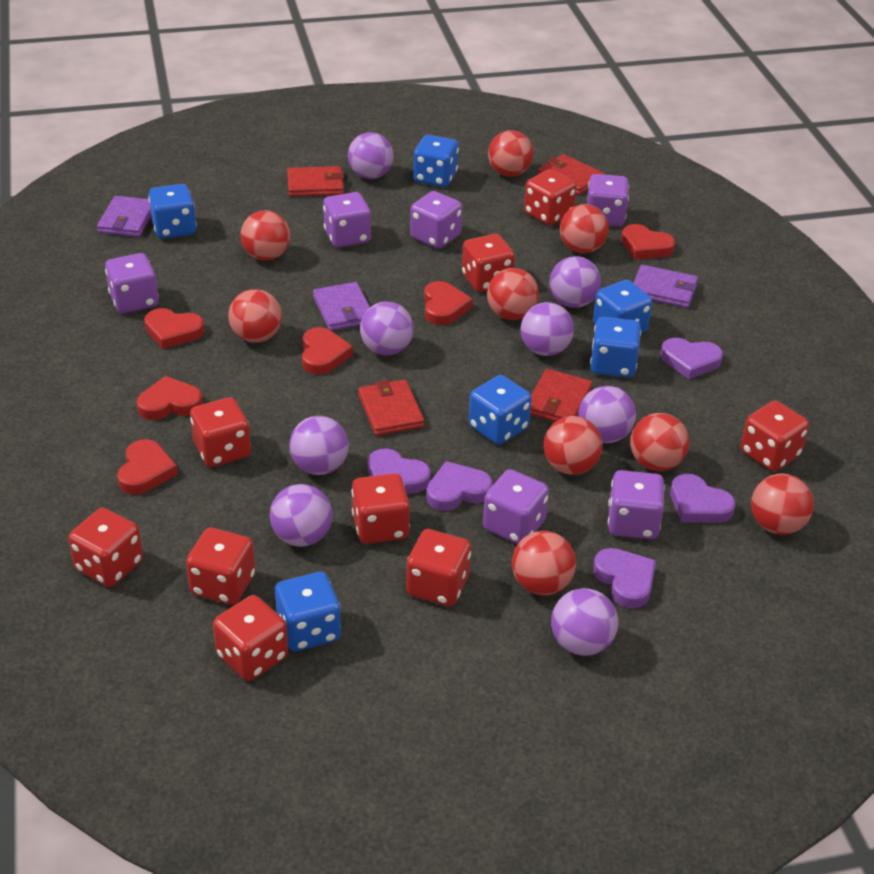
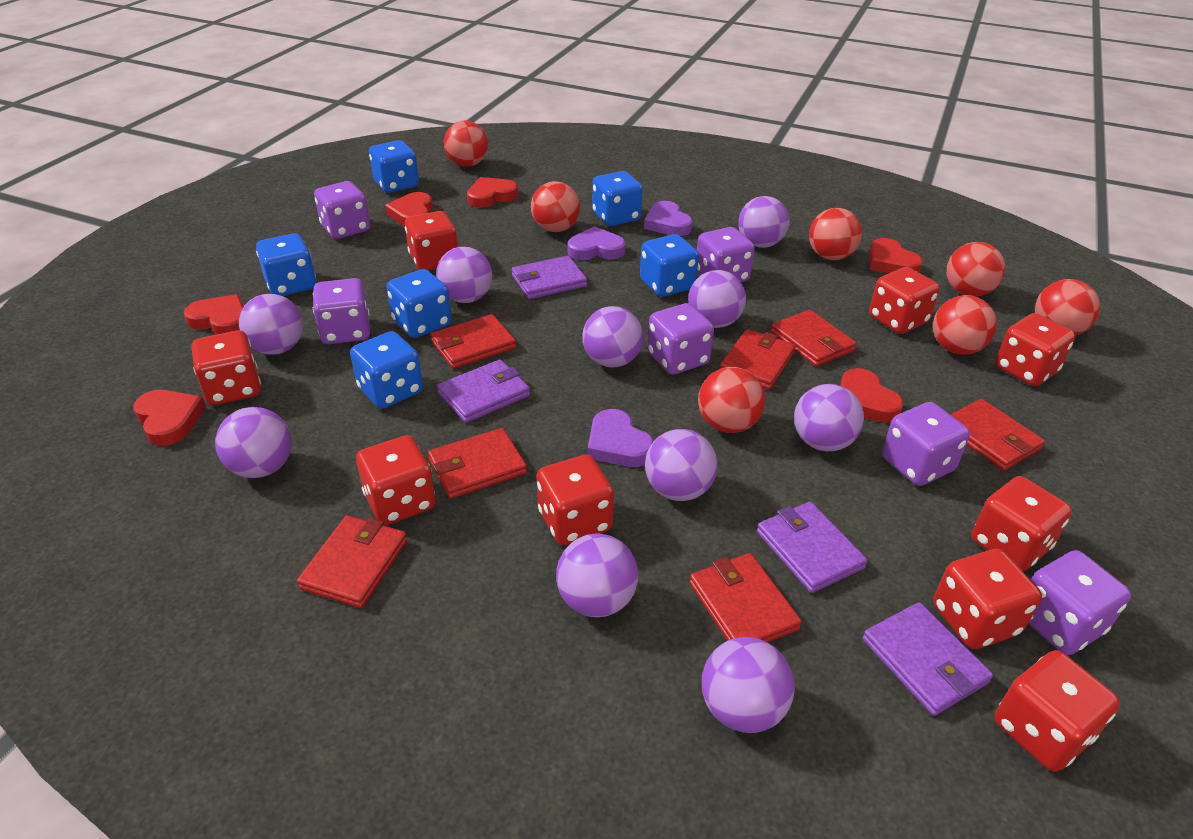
purple ball: [270,484,332,547] [289,416,349,475] [348,132,393,179] [360,302,414,355] [521,302,574,356] [550,256,601,308] [551,588,618,656] [578,386,636,443] = 8 -> [215,407,292,478] [239,294,303,355] [436,247,492,303] [556,534,638,617] [582,306,643,367] [645,429,718,501] [688,270,746,328] [702,637,795,733] [738,196,790,248] [794,384,864,451] = 10
purple heart: [367,449,431,494] [426,461,493,511] [593,548,656,608] [660,338,723,379] [670,474,735,523] = 5 -> [567,226,626,260] [588,409,654,467] [644,201,693,236] = 3
purple wallet: [97,196,151,237] [313,282,370,331] [634,265,698,308] = 3 -> [437,360,530,423] [512,256,587,299] [757,502,868,593] [862,602,993,716] = 4
red ball: [228,289,282,343] [241,210,290,260] [487,268,539,320] [488,130,533,177] [512,531,576,595] [544,416,603,475] [560,204,609,253] [630,413,689,471] [751,474,814,535] = 9 -> [444,120,488,167] [531,181,580,232] [698,367,765,433] [809,208,862,260] [933,295,997,355] [946,242,1005,297] [1035,279,1100,335] = 7
red wallet: [287,166,344,197] [358,380,424,436] [530,369,592,422] [538,154,604,195] = 4 -> [297,515,407,608] [428,428,527,499] [431,314,516,369] [689,553,802,643] [720,329,796,389] [771,310,857,367] [950,399,1045,471] = 7

